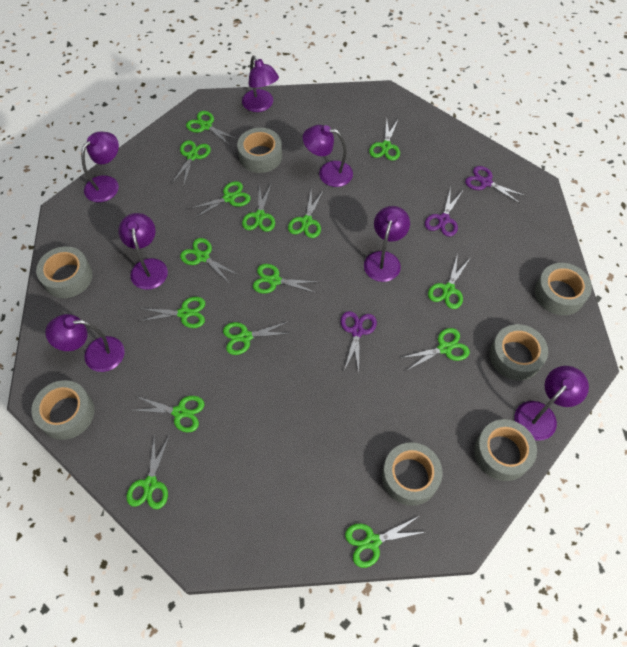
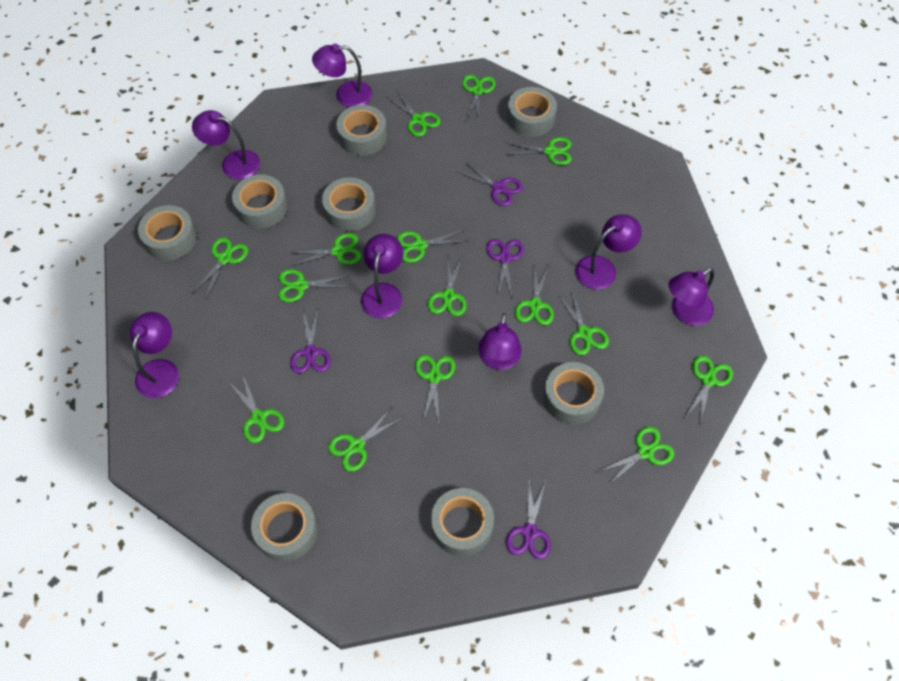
grey tape: [31,380,95,440] [36,246,92,298] [237,128,282,173] [382,442,443,506] [474,419,537,481] [490,324,548,380] [535,263,592,315] = 7 -> [138,205,197,260] [232,174,287,228] [251,493,318,562] [322,177,376,231] [336,105,387,156] [431,488,494,556] [507,87,557,137] [543,362,604,424] = 8
purple scissors: [341,311,377,372] [425,187,462,237] [465,166,526,204] = 3 -> [290,309,331,373] [457,162,523,206] [486,239,524,298] [506,480,551,559] = 4

